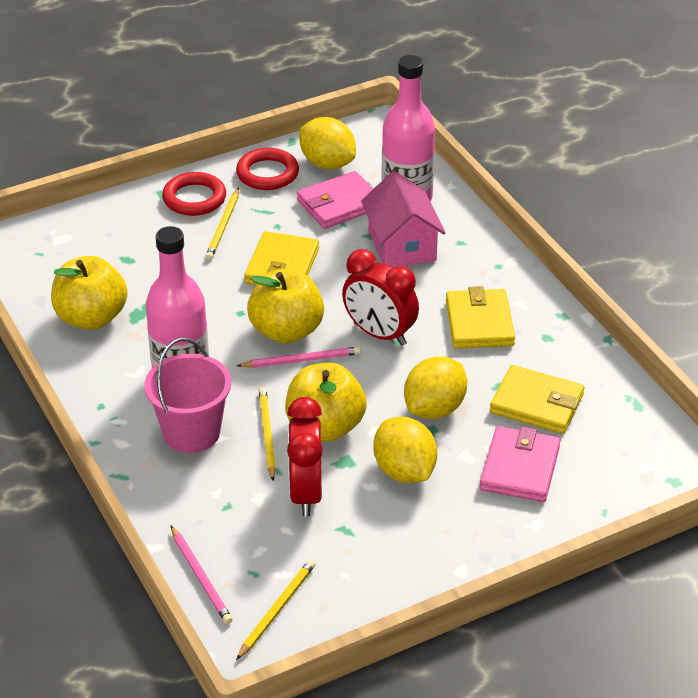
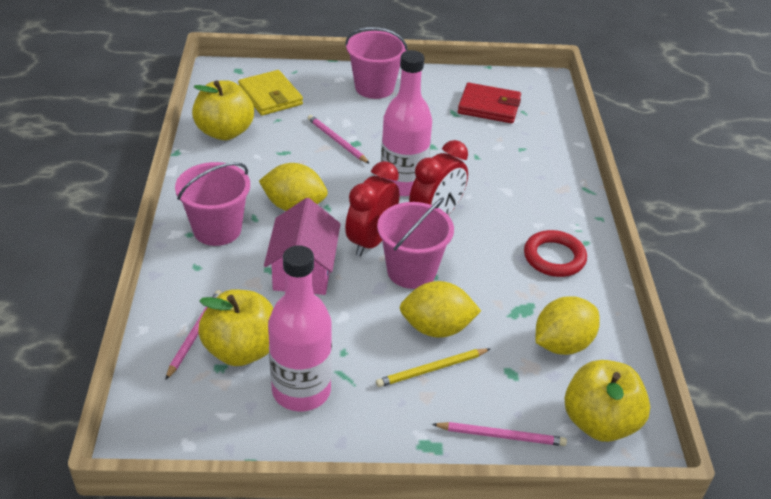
pink bucket: [144,338,231,453] = 1 -> [175,162,250,246] [345,27,408,99] [377,197,454,289] = 3
pink pencil: [171,526,233,624] [237,347,361,368] = 2 -> [165,290,222,380] [308,115,370,164] [432,422,567,446] = 3
pink wallet: [297,171,373,229] [480,426,561,502] = 2 -> none = 0
red ring: [162,172,226,216] [236,148,299,190] = 2 -> [524,230,587,277] = 1
red wallet: none = 0 -> [458,83,521,123] = 1
yellow pencil: [206,188,239,260] [236,559,316,660] [259,387,276,481] = 3 -> [376,348,490,387] = 1
yellow wallet: [244,231,319,285] [446,286,515,349] [490,365,584,434] = 3 -> [238,70,303,116] = 1

